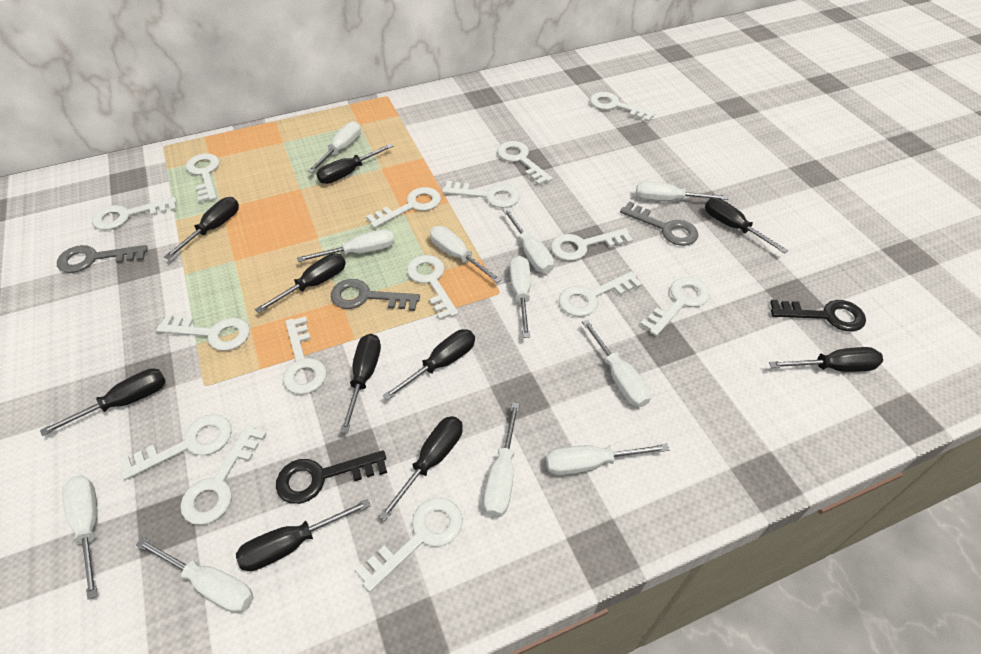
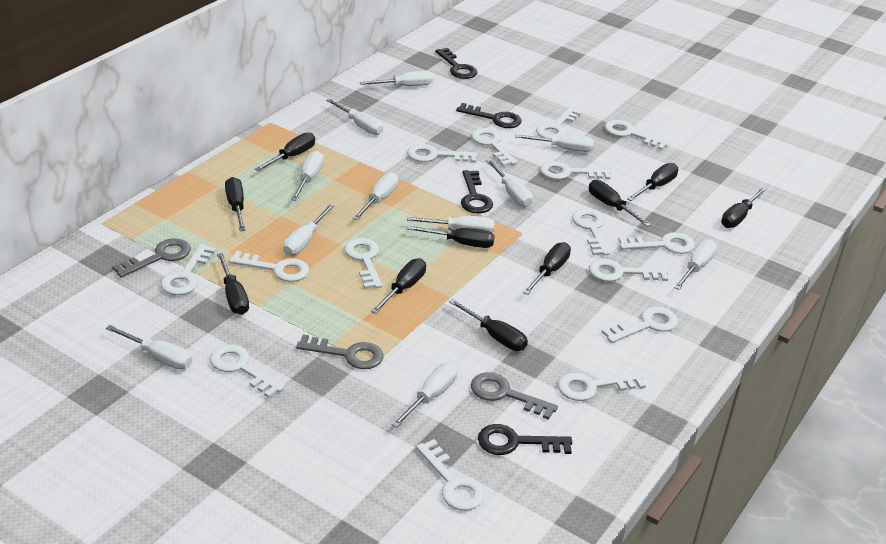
black key: [276,450,387,504] [770,300,866,331] = 2 -> [435,48,477,79] [456,103,522,128] [461,170,493,213] [478,424,572,455] = 4

